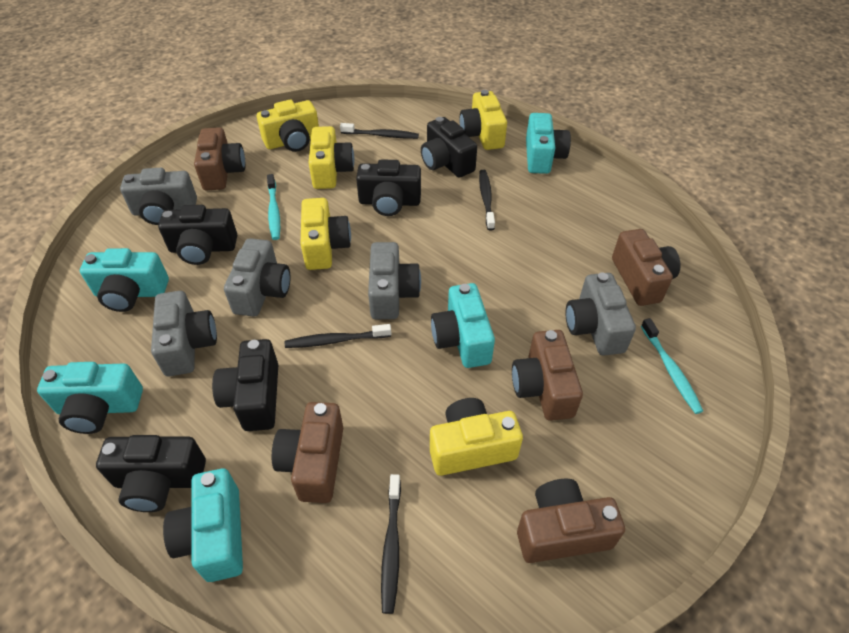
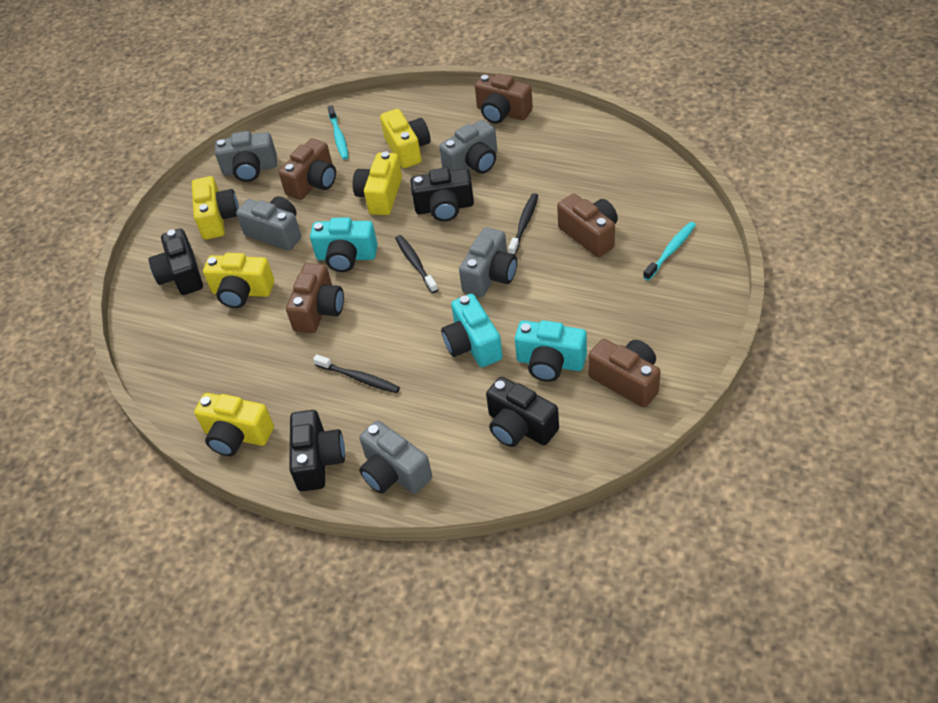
black camera: [96,435,206,512] [158,205,237,265] [212,339,278,431] [356,159,421,216] [421,117,477,178] = 5 -> [148,229,203,295] [289,410,345,492] [410,168,474,222] [486,377,559,447] = 4
black toothbrush: [285,324,391,348] [340,123,419,139] [381,474,401,614] [479,170,495,230] = 4 -> [313,354,400,393] [395,235,438,293] [508,193,538,255] = 3
turquoise camera: [37,362,143,434] [80,248,169,312] [163,469,243,582] [431,283,495,368] [526,113,571,174] = 5 -> [310,217,378,272] [441,294,503,367] [515,320,587,382] = 3

